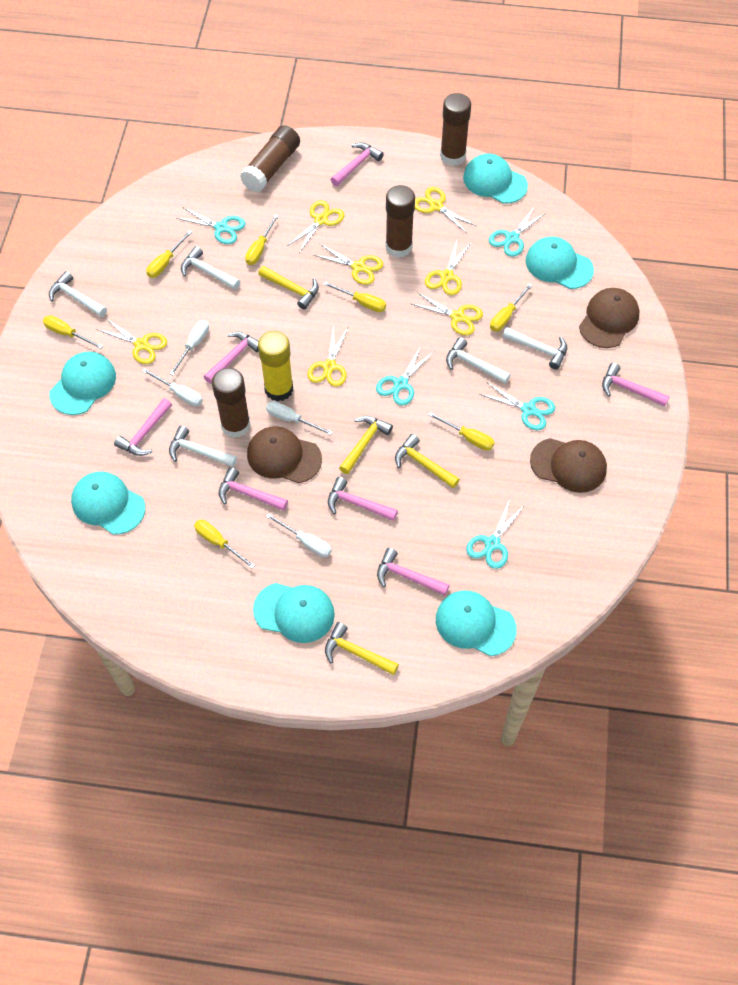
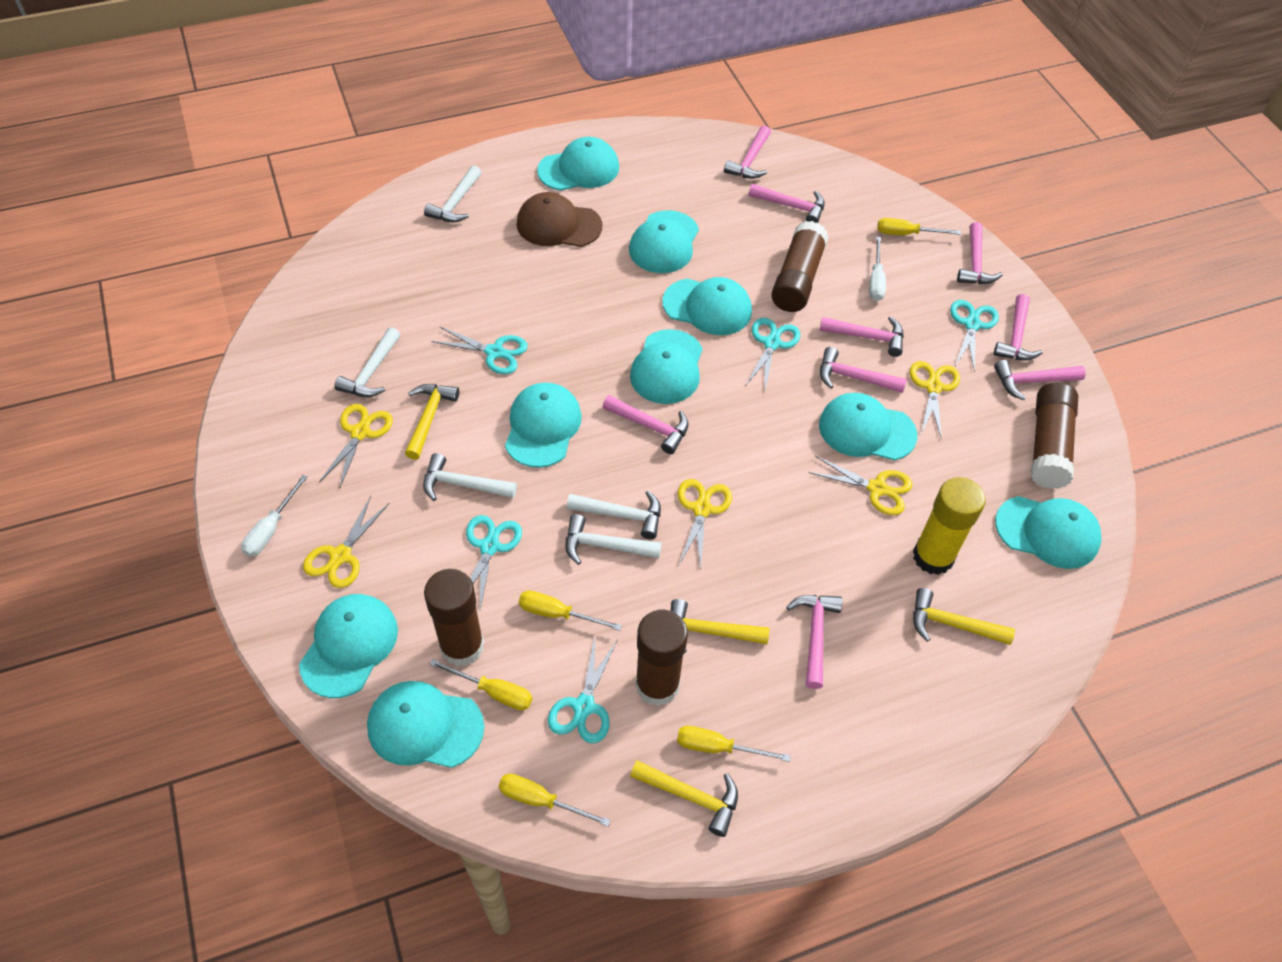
brown cap: [247,426,322,483] [530,438,607,493] [579,288,639,348] = 3 -> [517,192,602,247] = 1
pink hammer: [114,398,172,456] [204,332,259,384] [219,467,288,511] [328,477,398,521] [330,143,384,186] [377,548,449,596] [602,363,670,407] = 7 -> [603,395,688,454] [724,125,771,179] [749,184,825,223] [787,595,842,689] [819,316,904,357] [820,347,907,393] [957,222,1003,284] [994,294,1043,361] [994,360,1086,400] = 9
turquoise cap: [49,352,116,415] [71,472,145,535] [253,583,335,643] [436,591,517,656] [463,154,528,204] [526,237,594,289] = 6 -> [299,594,398,698] [367,681,484,768] [505,383,582,468] [537,137,619,191] [629,210,699,273] [630,329,703,404] [662,277,752,335] [819,393,917,460] [995,496,1102,569] = 9
white screwdriver: [142,368,203,406] [170,320,209,375] [266,401,333,435] [266,513,332,557] = 4 -> [241,475,308,557] [869,237,886,301] = 2
yellow scissors: [97,319,167,364] [288,200,344,253] [307,325,348,387] [314,244,383,285] [410,292,483,336] [415,187,476,233] [425,240,471,295] = 7 -> [303,496,390,588] [319,404,393,487] [678,479,732,569] [808,456,912,515] [909,361,960,440] = 5
yellow screwdriver: [43,315,103,349] [146,231,192,278] [194,520,255,569] [245,214,279,265] [323,282,386,312] [428,412,495,451] [490,283,533,331] = 7 -> [429,659,532,710] [498,774,611,827] [519,591,622,631] [677,726,791,762] [877,218,961,235] = 5

